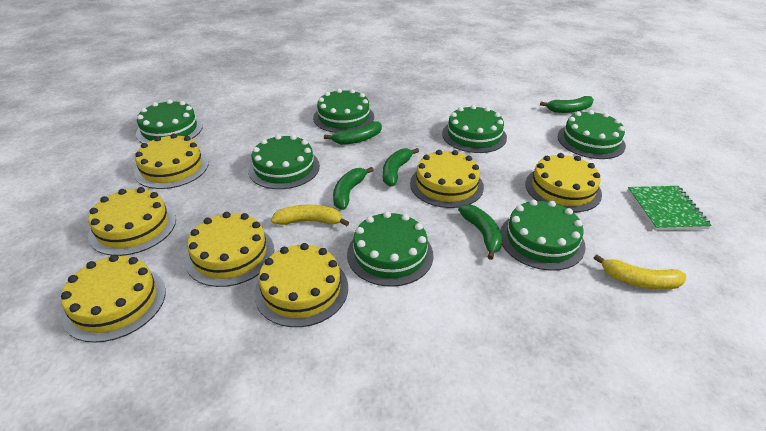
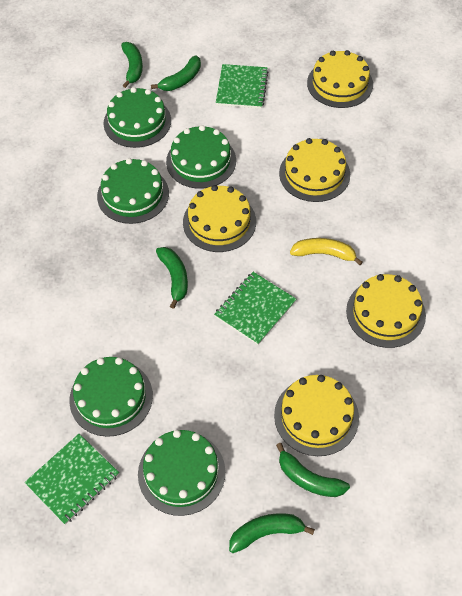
green cake: [136,99,203,143] [248,135,320,189] [313,89,374,133] [347,211,433,287] [442,105,507,153] [500,199,586,271] [558,110,626,159] = 7 -> [69,357,153,437] [97,158,169,224] [104,87,171,148] [138,430,225,516] [166,125,236,189] = 5
green notebook: [628,186,712,231] = 1 -> [24,434,119,525] [214,272,296,345] [216,64,268,109] = 3
yellow banana: [271,205,349,226] [594,254,686,290] = 2 -> [290,238,363,265] = 1
yellow cake: [61,255,166,343] [88,187,176,256] [134,134,209,189] [185,212,274,287] [254,243,348,327] [410,150,484,208] [525,153,602,212] = 7 -> [183,185,256,252] [274,375,359,456] [279,138,350,202] [307,50,373,108] [346,274,426,348] = 5

